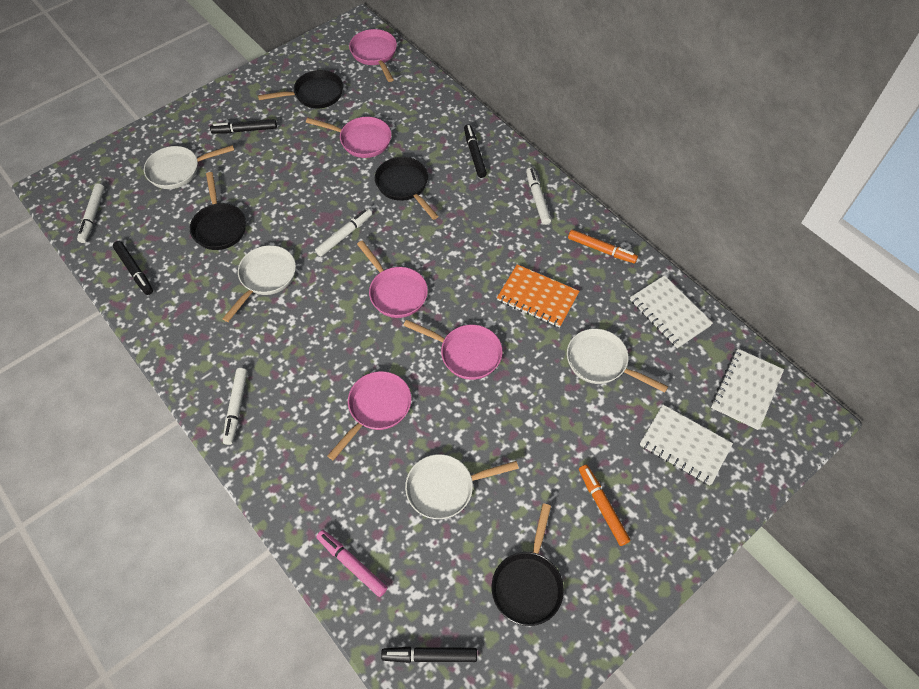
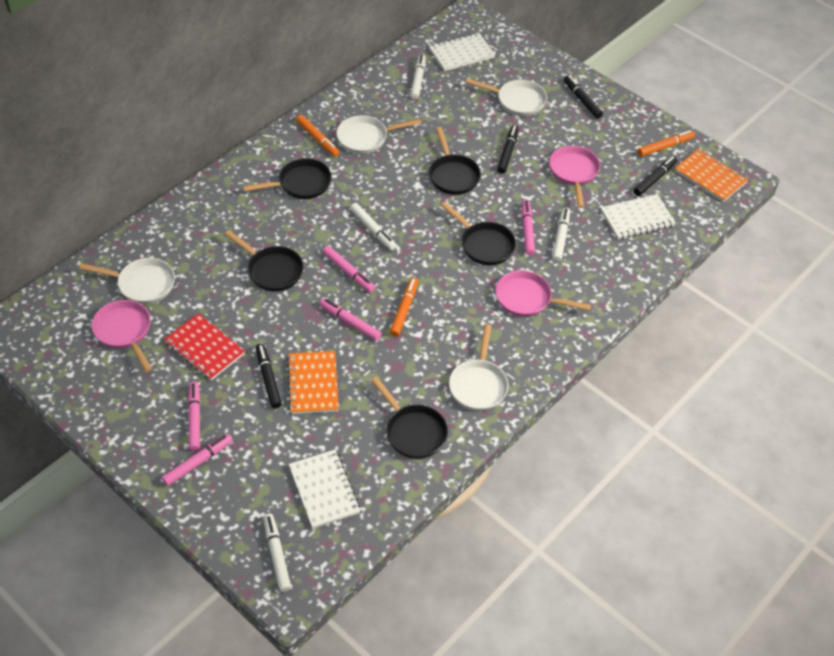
black pan: [190,172,246,250] [258,70,343,109] [375,157,438,220] [492,503,564,626] = 4 -> [225,230,304,292] [243,158,331,199] [371,377,448,459] [429,127,481,195] [441,202,516,265] = 5
orange marker: [568,230,638,263] [579,465,630,546] = 2 -> [296,115,339,157] [390,277,418,337] [638,130,695,157] = 3
orange notebook: [497,264,579,328] = 1 -> [287,351,339,414] [675,149,748,202] = 2
pink marker: [316,530,388,597] = 1 -> [162,434,233,486] [188,382,200,451] [320,298,382,341] [323,246,375,293] [522,200,535,255] = 5
pink pan: [306,117,391,158] [327,371,411,461] [349,29,397,82] [357,240,428,318] [403,319,503,380] = 5 -> [91,300,152,372] [496,270,591,317] [549,146,600,208] = 3
red notebook: none = 0 -> [164,313,245,381] = 1

